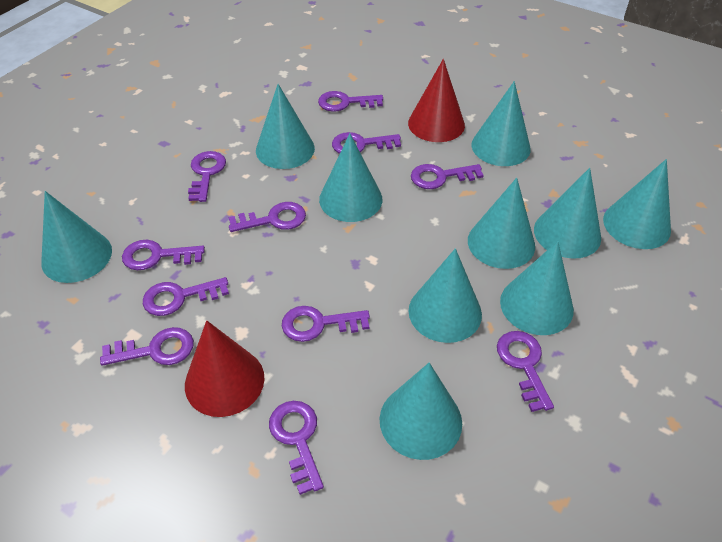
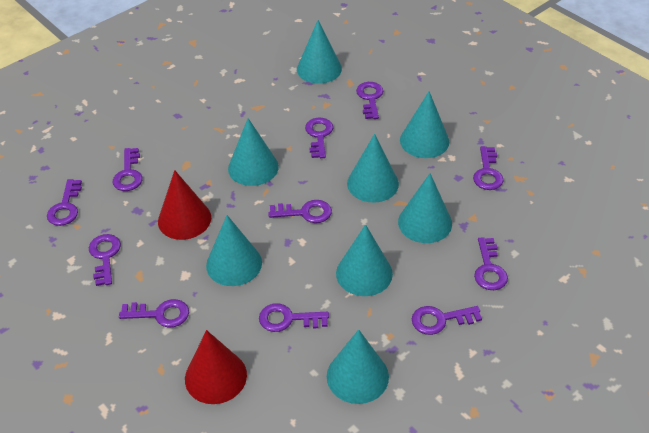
turquoise cone: [41,191,112,283] [256,84,315,169] [319,134,382,222] [380,363,462,460] [409,248,482,343] [468,178,535,269] [471,81,531,166] [500,241,574,335] [534,168,601,259] [603,159,671,249] = 10 -> [206,215,262,286] [228,118,279,186] [297,20,342,83] [327,329,389,404] [336,224,393,296] [347,134,399,203] [398,173,452,243] [400,91,449,158] = 8

